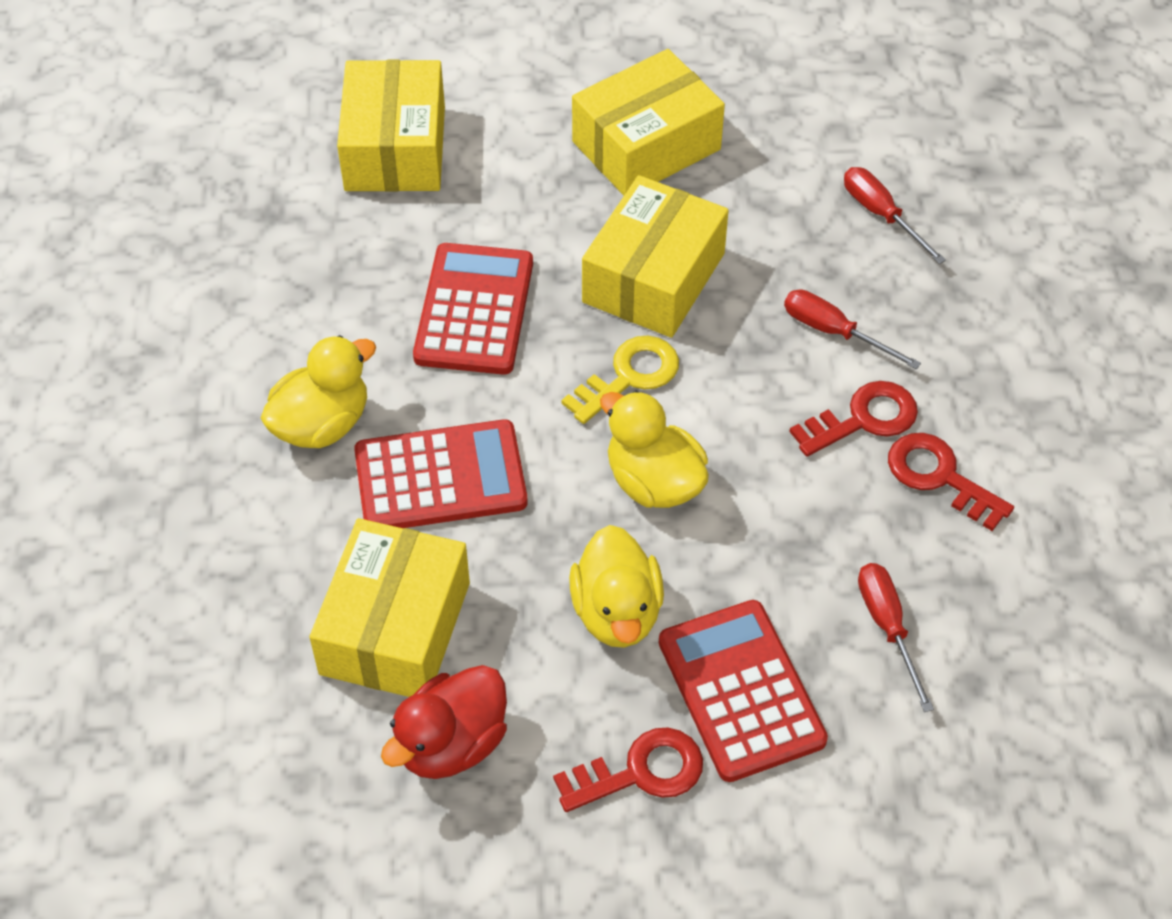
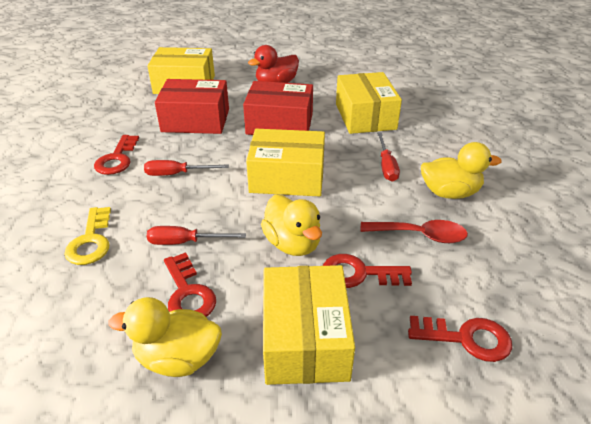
red box: none = 0 -> [155,79,229,134] [243,81,313,135] = 2
red calculator: [354,419,528,528] [413,243,533,375] [659,600,828,782] = 3 -> none = 0
red key: [553,727,703,812] [789,381,918,457] [888,433,1014,531] = 3 -> [94,135,139,175] [164,252,216,317] [323,254,412,288] [408,316,512,362] = 4
red spoon: none = 0 -> [360,220,468,243] = 1

